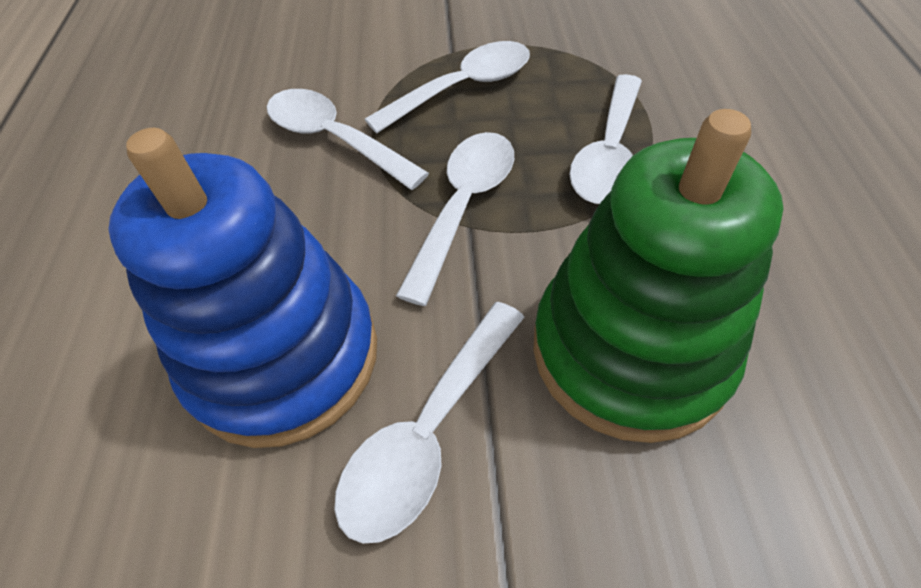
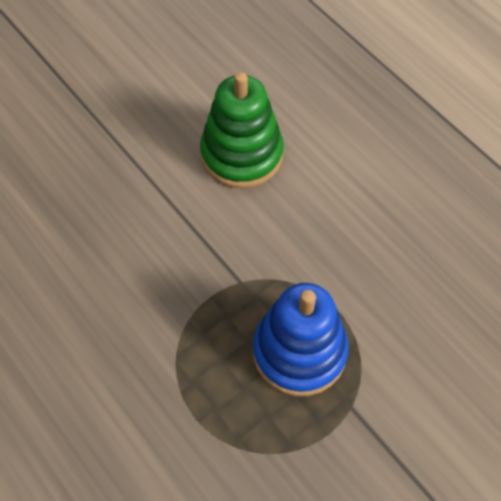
white spoon: [267,89,429,190] [334,302,524,544] [365,41,530,133] [396,132,514,306] [569,74,642,204] = 5 -> none = 0

